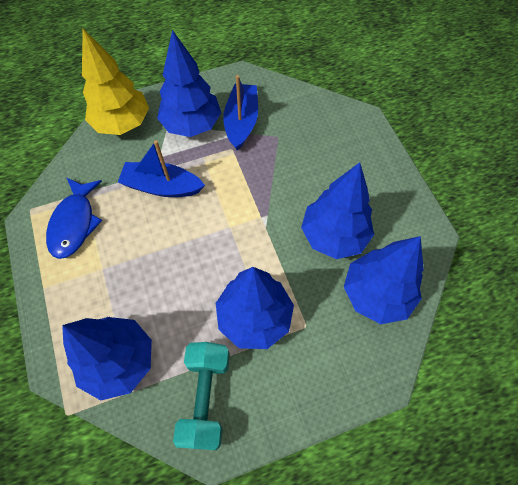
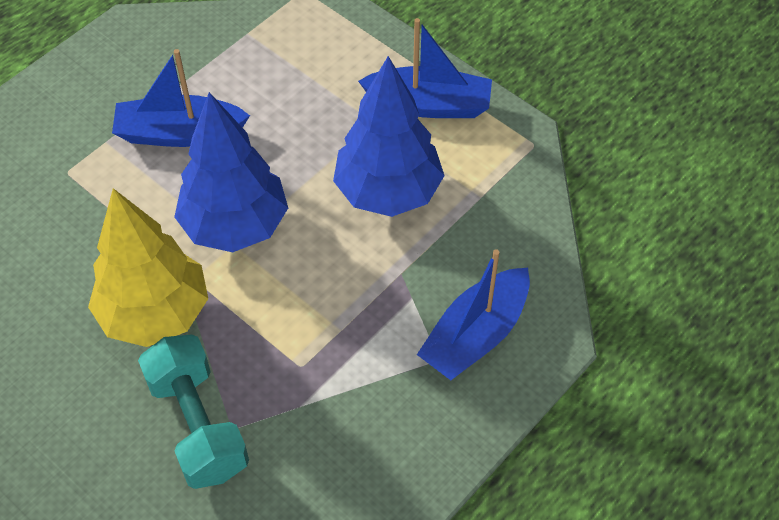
blue boat: [118,140,205,197] [223,75,258,150] = 2 -> [112,49,250,147] [358,18,492,118] [417,249,530,380] = 3
blue fish: [46,177,102,259] = 1 -> none = 0
blue tree: [62,317,152,400] [157,30,221,137] [216,267,294,349] [301,162,374,259] [344,236,424,324] = 5 -> [174,92,288,252] [333,56,445,217] = 2

